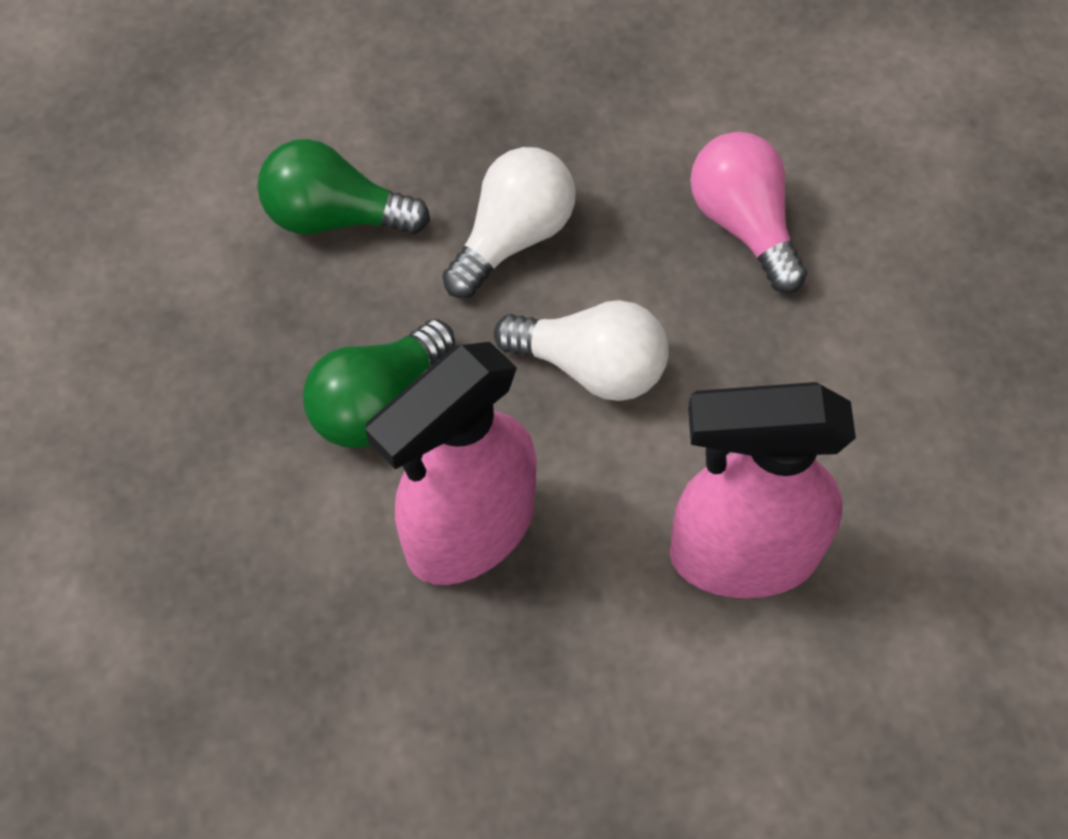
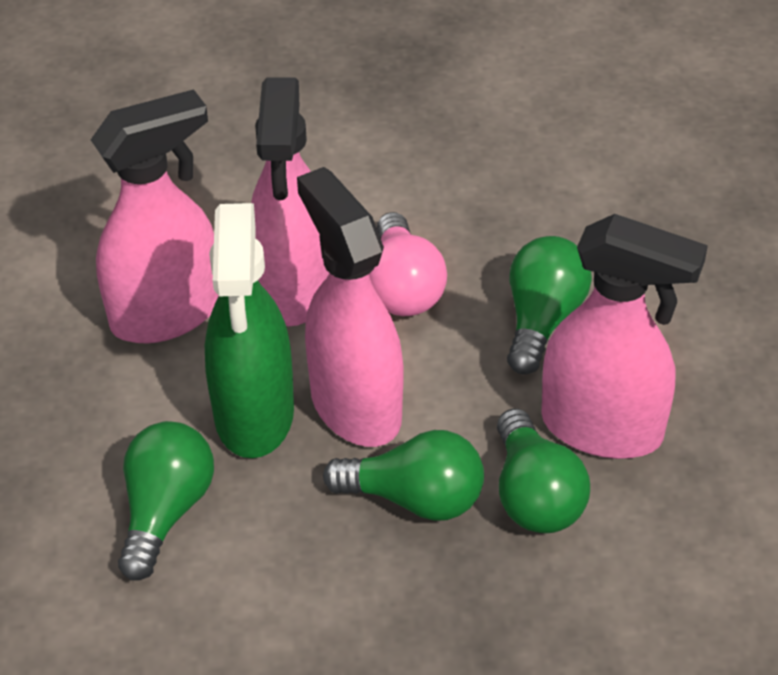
green light bulb: [257,139,430,234] [303,319,455,448] = 2 -> [118,421,214,581] [323,430,484,521] [497,408,590,533] [507,236,592,375] = 4
green spray bottle: none = 0 -> [205,203,294,458] = 1
pink spray bottle: [365,342,537,585] [670,382,856,598] = 2 -> [91,89,219,343] [251,77,329,326] [297,167,404,447] [541,214,708,459] = 4
white light bulb: [442,147,575,298] [494,300,669,401] = 2 -> none = 0

